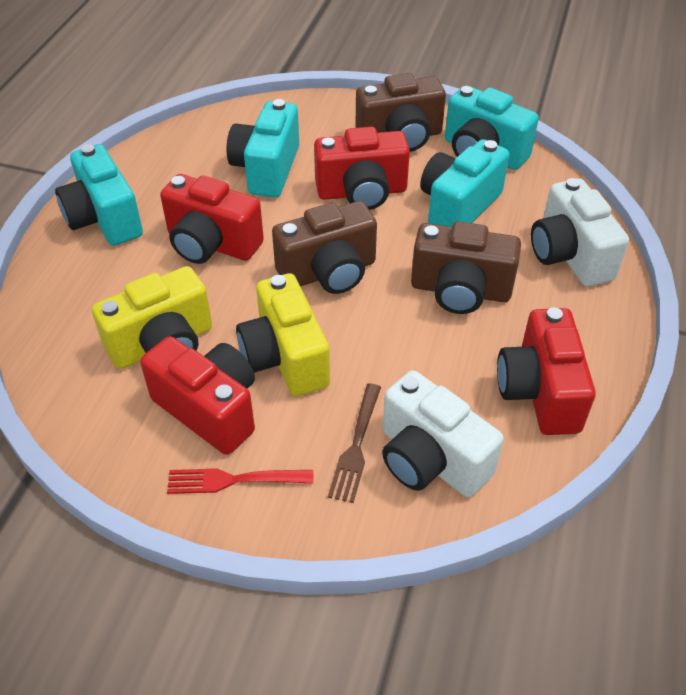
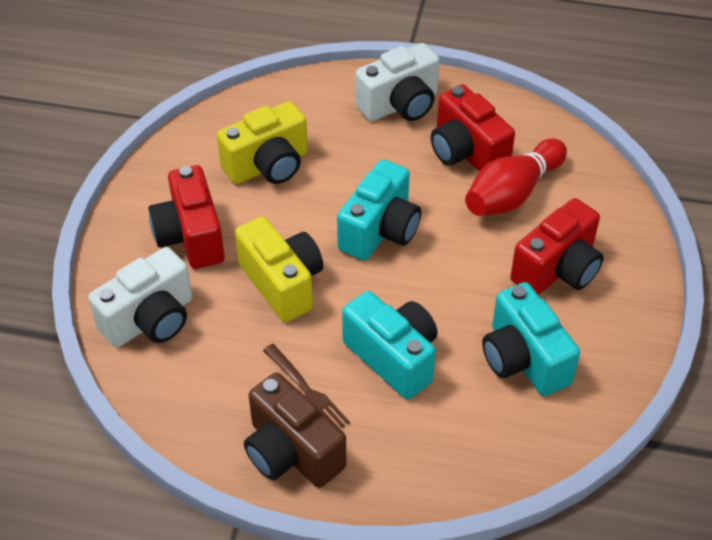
brown camera: [272,201,377,294] [355,73,446,152] [411,221,521,314] = 3 -> [244,373,346,488] = 1
red bowling pin: none = 0 -> [465,138,567,216] = 1
red camera: [140,336,255,455] [160,174,264,264] [314,127,410,210] [497,307,596,435] = 4 -> [149,165,225,269] [431,84,515,171] [510,198,604,295] = 3
red fork: [167,468,313,494] = 1 -> none = 0
turquoise camera: [55,144,143,246] [226,99,299,197] [420,139,509,227] [445,85,539,170] = 4 -> [337,159,421,261] [342,291,438,399] [482,282,580,396] = 3

